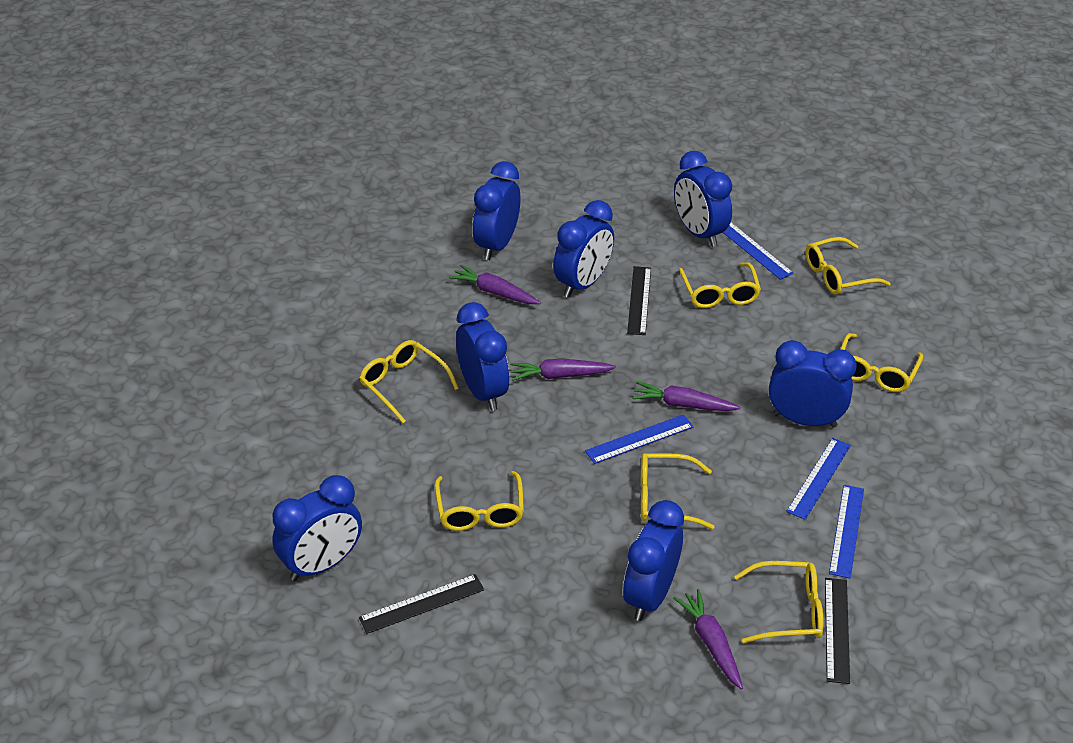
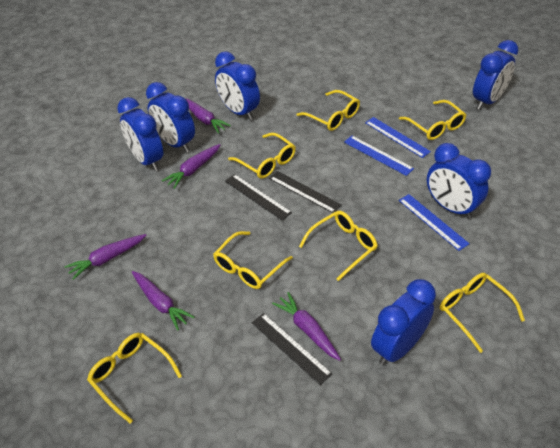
blue clock: [272,475,362,581] [456,302,509,411] [473,161,521,260] [553,200,614,298] [623,500,684,621] [674,151,732,247] [769,340,857,428] = 7 -> [117,97,163,171] [146,82,195,152] [215,51,260,120] [371,279,436,365] [427,143,491,219] [473,40,519,110] = 6
blue ruler: [585,414,694,464] [722,223,794,280] [786,438,851,520] [829,485,864,578] = 4 -> [344,136,414,176] [365,117,431,158] [399,194,470,251] = 3
purple carrot: [449,264,541,304] [510,359,616,381] [632,381,740,411] [673,589,743,690] = 4 -> [65,234,146,280] [132,271,194,330] [162,144,221,189] [185,98,231,134] [272,292,341,361] = 5

